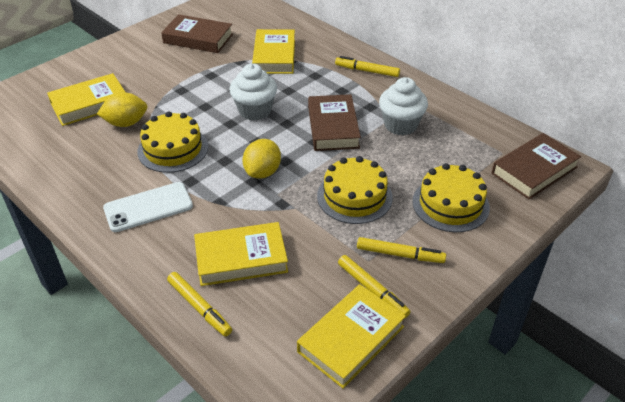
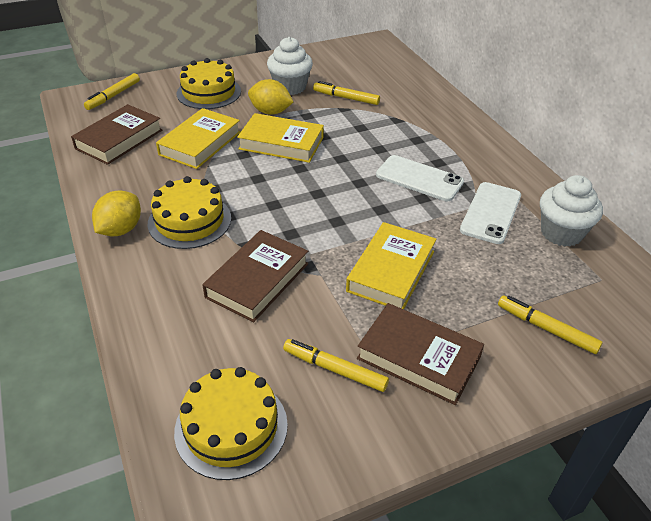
white phone: [103,182,193,232] = 1 -> [376,155,464,201] [460,182,521,244] = 2
yellow book: [47,73,125,126] [194,222,288,286] [252,29,295,74] [297,284,406,389] = 4 -> [156,108,240,169] [237,113,324,163] [346,222,437,309] = 3

